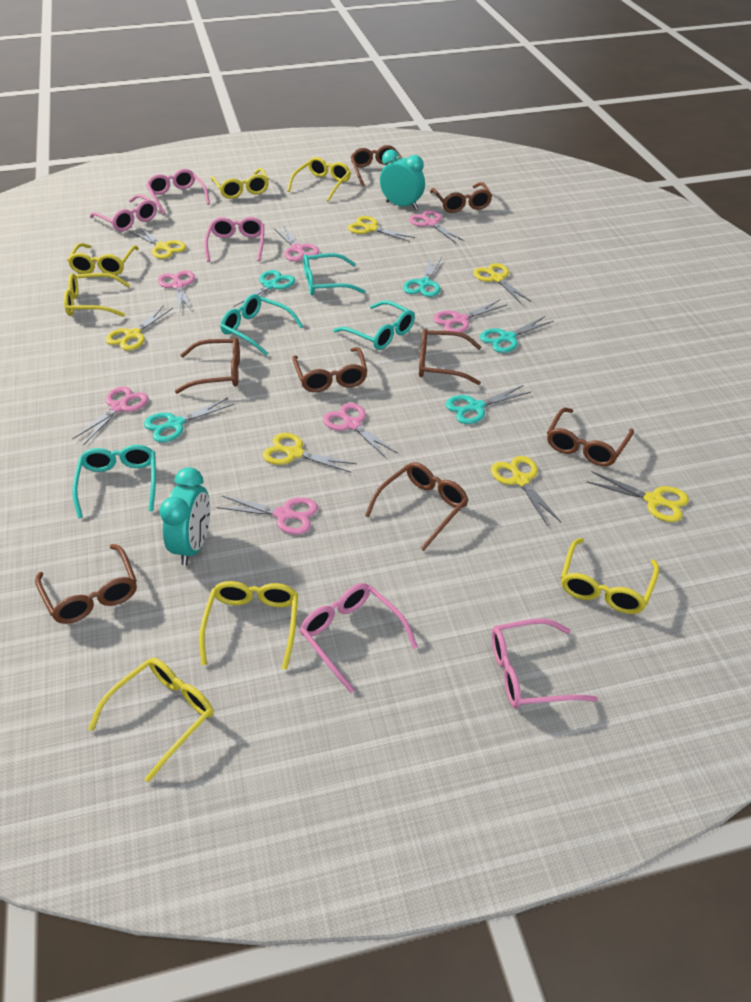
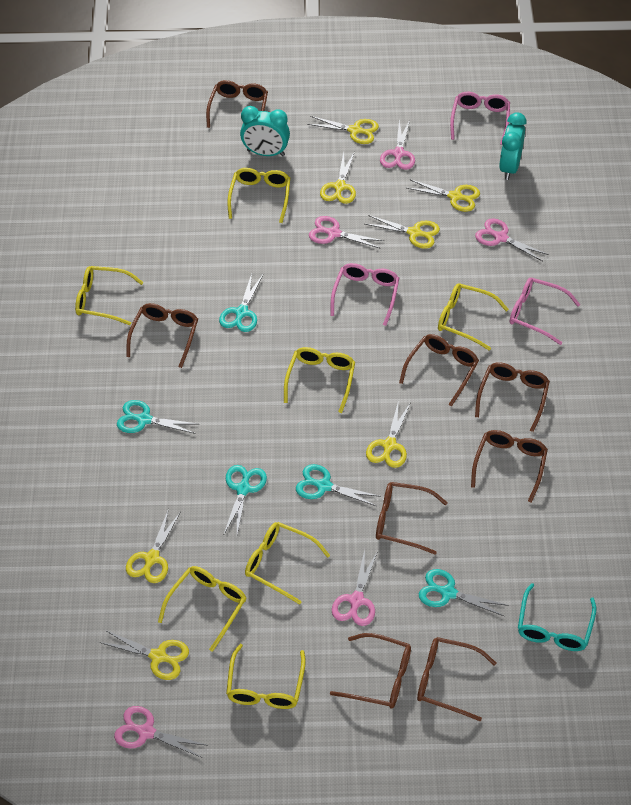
pink glasses: [90,194,157,231] [146,169,210,215] [204,217,264,262] [300,583,418,693] [491,618,598,708] = 5 -> [331,263,399,326] [450,92,510,145] [510,278,580,345] = 3
pink scissors: [72,386,148,445] [158,270,195,311] [216,496,318,535] [274,226,319,261] [323,403,398,459] [409,210,464,243] [433,300,507,333] = 7 -> [114,706,208,758] [309,216,384,249] [332,549,378,626] [380,120,415,170] [475,218,549,261] = 5
turquoise glasses: [72,445,156,518] [220,294,303,356] [303,253,365,295] [333,300,415,350] = 4 -> [518,583,597,651] = 1

